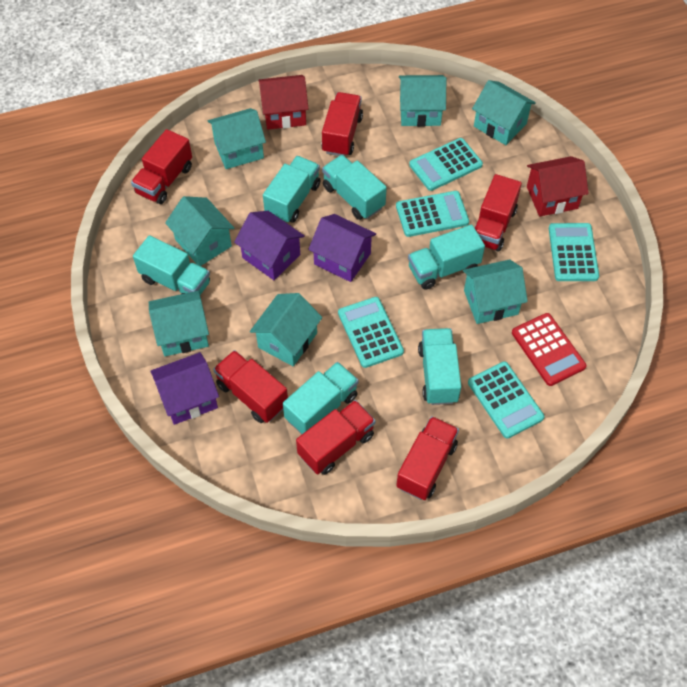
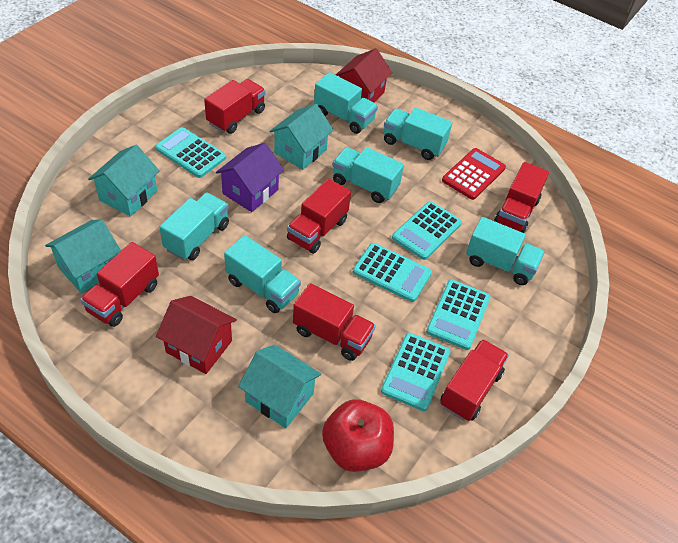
purple house: [150,352,219,425] [234,211,304,280] [308,214,376,282] = 3 -> [216,143,284,212] = 1
red apple: none = 0 -> [322,399,394,472] = 1
turquoise house: [149,291,209,356] [165,196,234,266] [208,108,266,169] [250,293,322,366] [399,75,446,127] [463,259,528,324] [472,80,536,145] = 7 -> [45,220,121,293] [88,145,160,217] [238,345,321,428] [269,104,334,170] = 4

